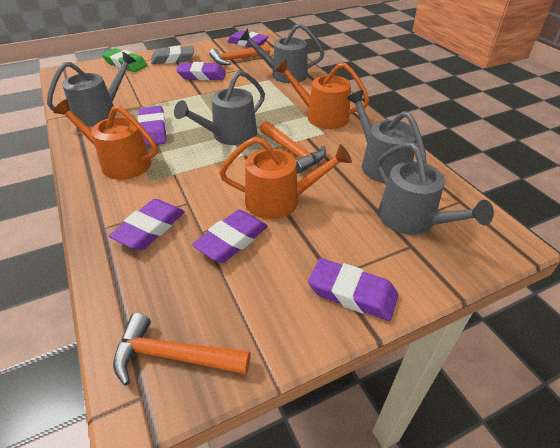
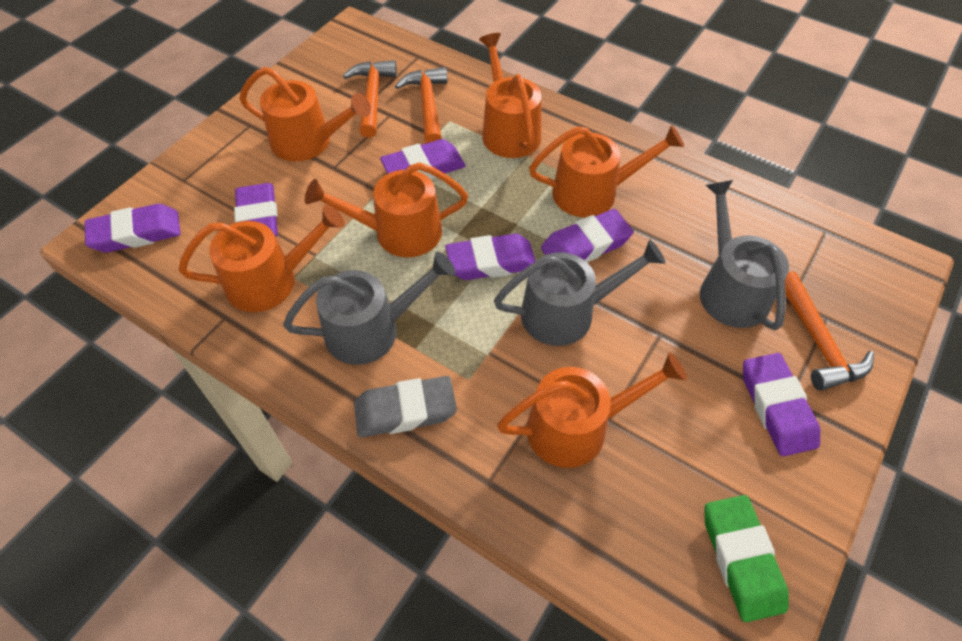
grey watering can: [47,51,136,127] [174,70,265,145] [239,24,324,83] [347,90,427,183] [377,142,494,235] = 5 -> [283,252,455,365] [494,240,665,346] [700,180,789,331] = 3
orange watering can: [53,99,158,180] [219,137,352,219] [275,60,369,129] = 3 -> [179,205,345,312] [239,67,371,161] [305,162,468,257] [479,33,541,158] [497,352,687,468] [529,125,684,218] = 6

